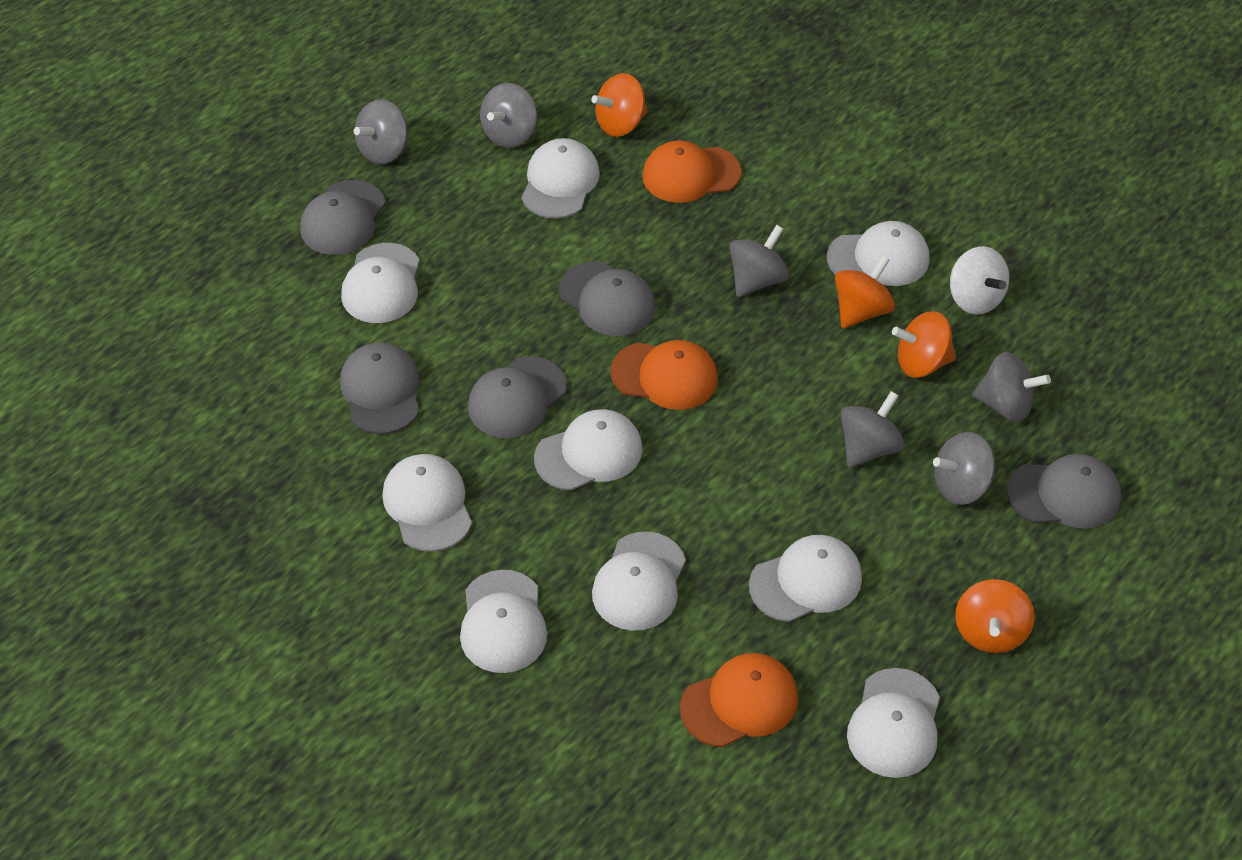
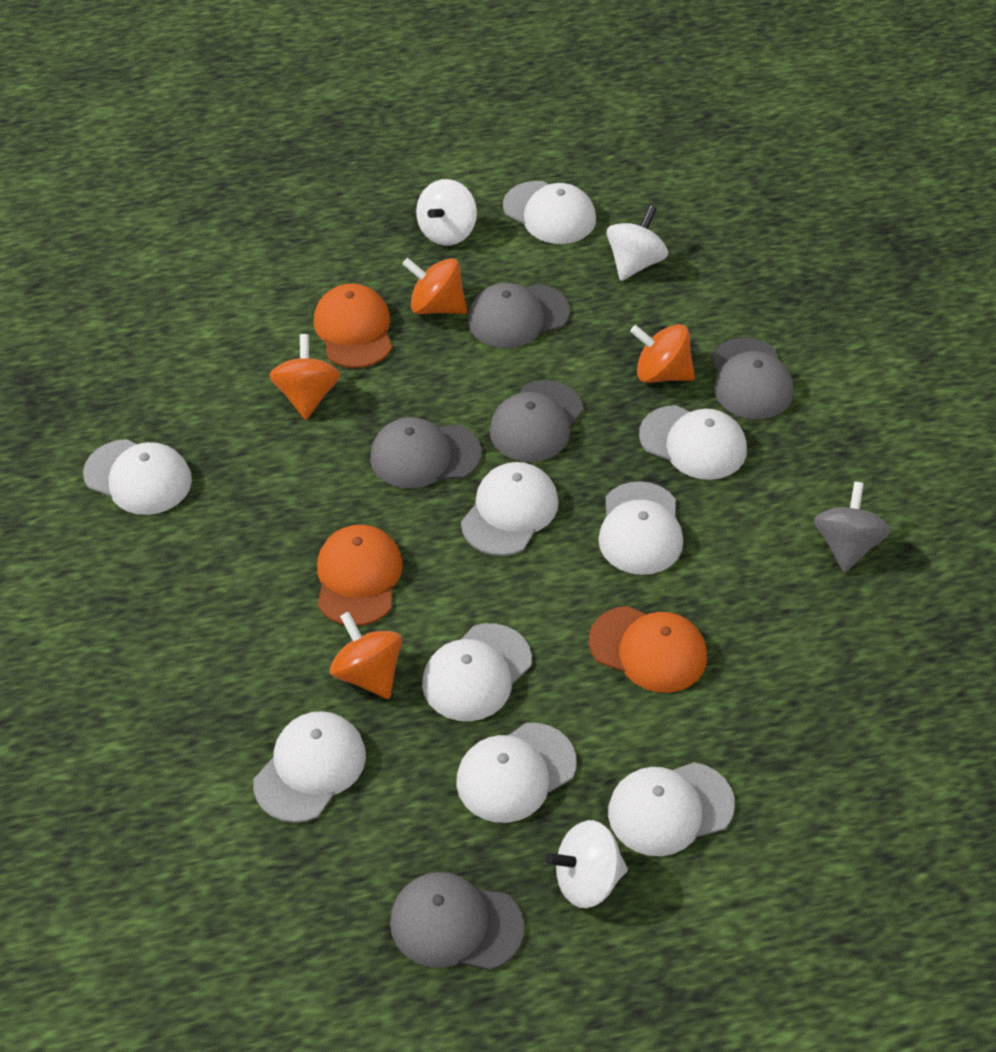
grey spinning top: [354,99,407,164] [480,83,537,148] [730,225,789,297] [841,391,904,468] [933,432,995,505] [973,352,1051,422] = 6 -> [814,482,890,573] = 1
white spinning top: [950,246,1009,315] = 1 -> [416,179,477,246] [545,820,628,908] [607,205,668,281] = 3

